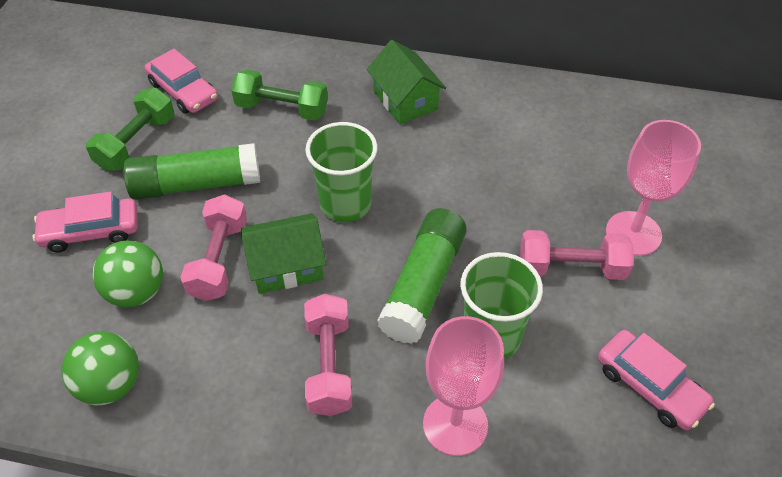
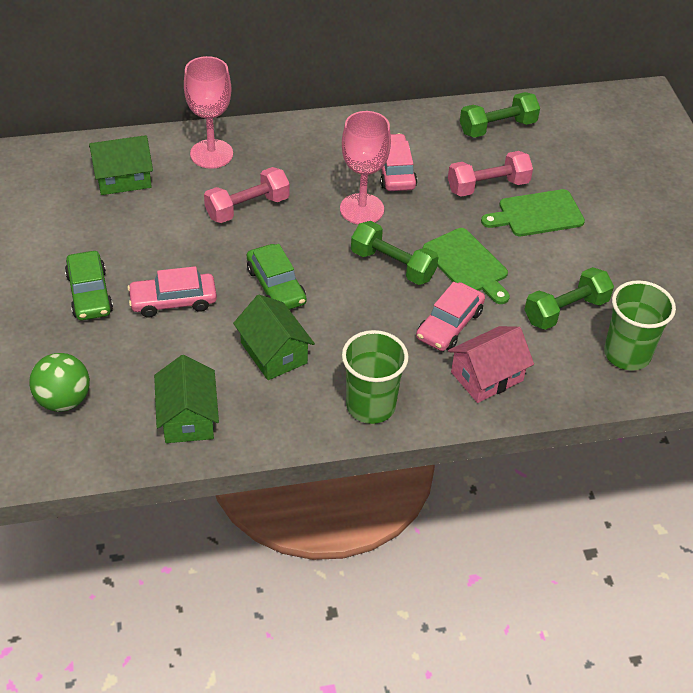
green ball: [61,332,139,405] [93,241,163,308] = 2 -> [29,353,90,412] = 1
green car: none = 0 -> [65,251,113,320] [247,244,306,310] = 2
green cutting board: none = 0 -> [423,228,510,304] [481,189,585,236] = 2
green dumbbell: [86,88,174,171] [231,69,328,121] = 2 -> [351,221,438,285] [460,92,540,138] [524,267,614,330] = 3
green glue stick: [123,143,260,200] [377,208,467,344] = 2 -> none = 0
green house: [241,213,326,294] [367,40,446,125] = 2 -> [89,135,153,195] [154,355,219,443] [233,295,315,380] = 3
pink dumbbell: [180,194,247,301] [304,294,352,416] [520,230,634,280] = 3 -> [204,167,290,223] [448,151,533,197] = 2
pink house: none = 0 -> [448,326,534,403] = 1

